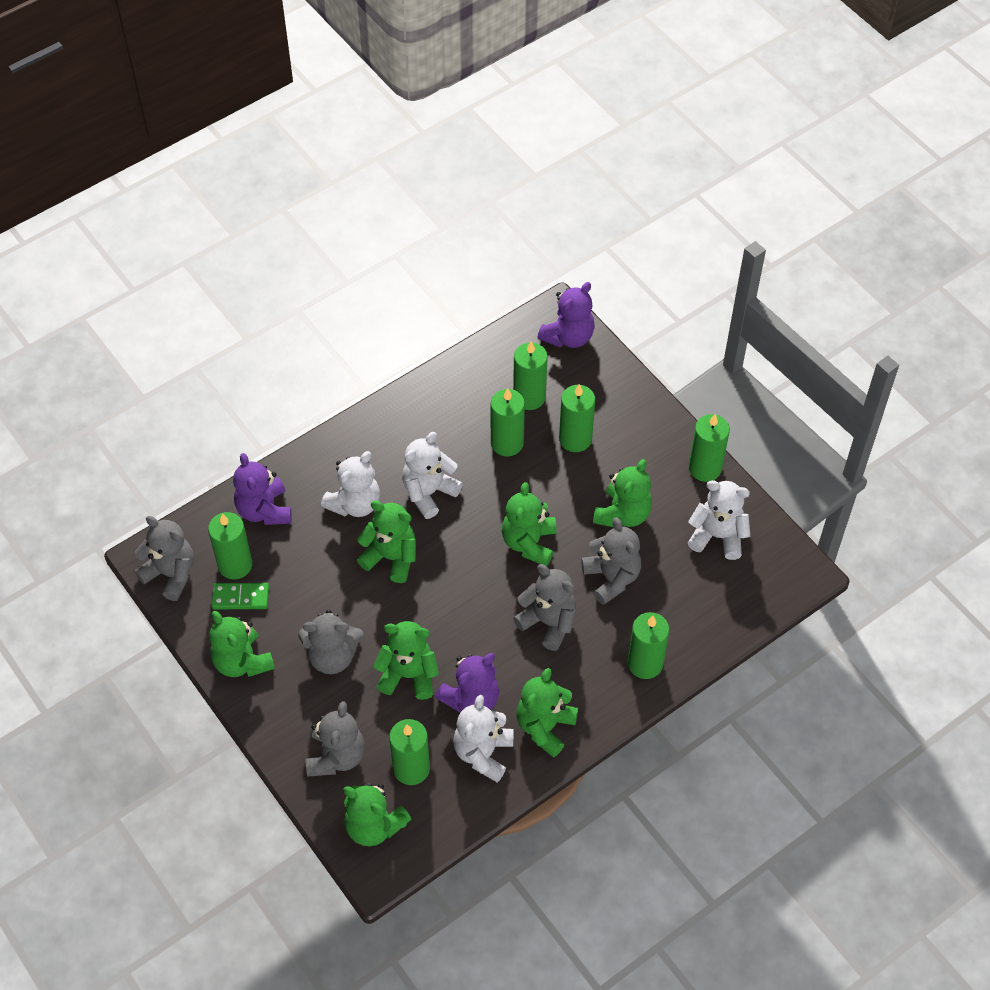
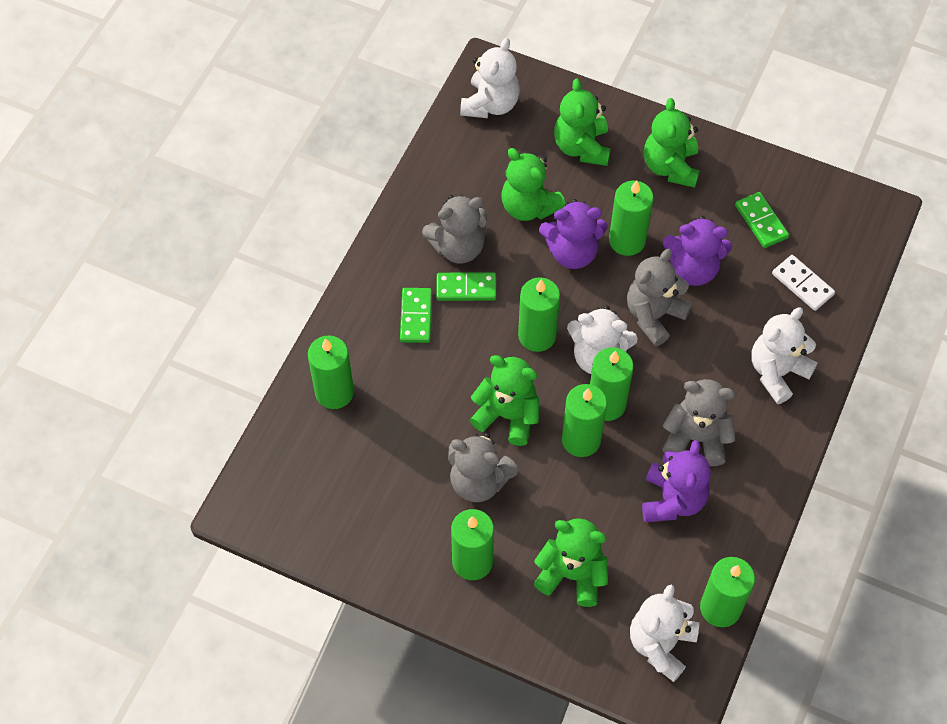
green domino: [212,583,269,609] = 1 -> [400,288,432,343] [436,272,496,301] [735,192,789,248] = 3
green teddy bear: [209,611,275,677] [344,783,412,846] [357,501,416,583] [373,621,439,700] [502,482,557,566] [516,668,578,758] [593,459,652,527] = 7 -> [470,355,539,446] [501,148,566,221] [534,518,608,607] [554,78,611,166] [644,98,700,188] = 5
grey teddy bear: [135,516,194,601] [298,610,364,674] [306,701,365,777] [513,564,576,651] [581,517,641,605] = 5 -> [422,195,487,264] [448,433,518,502] [627,249,692,346] [663,379,735,466] = 4
white domino: none = 0 -> [772,255,835,311] = 1

